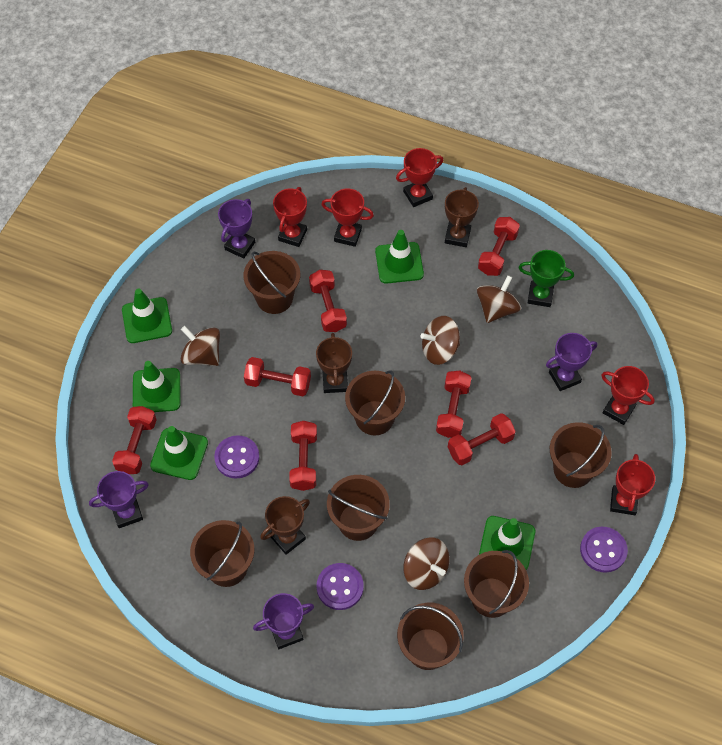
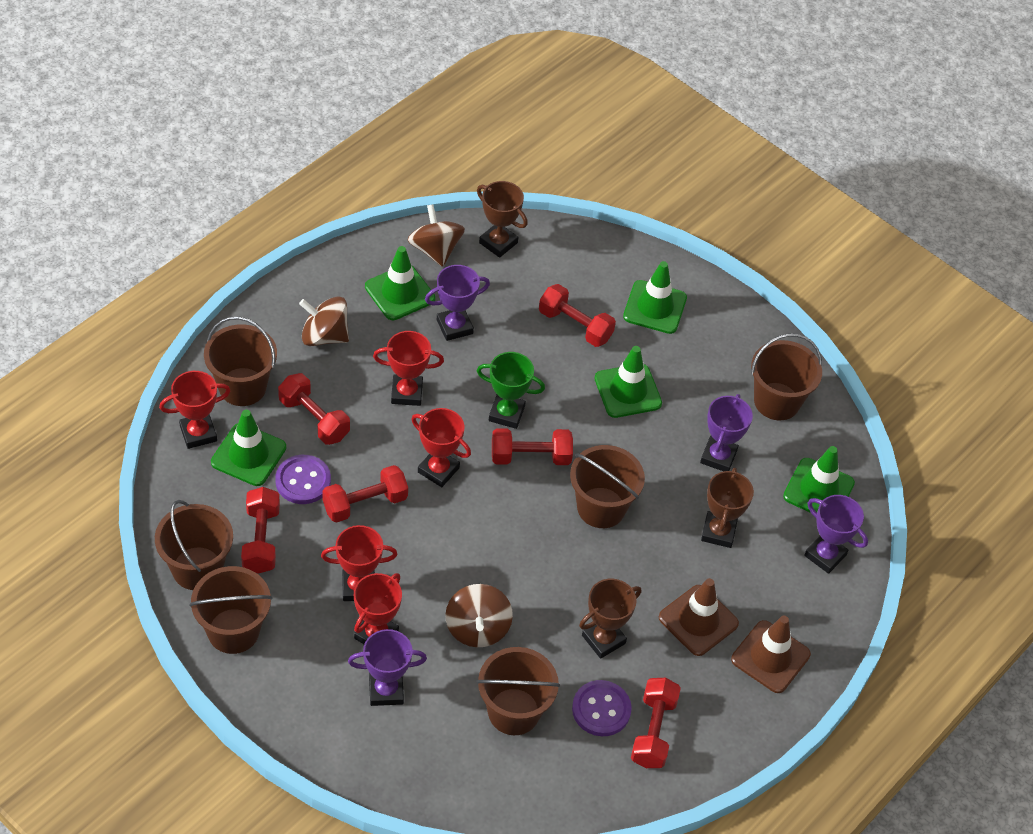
brown bucket: [190,520,255,587] [243,251,300,314] [327,475,390,541] [345,370,405,435] [397,603,464,670] [464,550,529,618] [550,422,612,488] = 7 -> [155,500,233,590] [189,566,273,654] [204,316,277,406] [477,647,560,735] [570,445,645,528] [751,333,822,420] = 6
brown spinning top: [181,326,220,366] [403,537,450,590] [420,316,460,365] [477,275,521,323] = 4 -> [299,296,349,346] [408,204,465,267] [445,584,513,647] = 3
brown traffic cone: none = 0 -> [659,578,739,656] [731,616,811,693] = 2
purple button: [214,435,259,479] [316,563,364,610] [580,527,628,573] = 3 -> [275,455,331,504] [572,680,632,736] = 2
red dumbbell: [112,406,157,474] [244,357,311,396] [289,421,317,491] [309,270,347,332] [436,371,472,438] [448,413,516,465] [478,217,520,276] = 7 -> [241,487,280,574] [278,373,350,445] [322,465,408,523] [492,428,573,465] [539,284,616,347] [631,678,681,768] = 6

